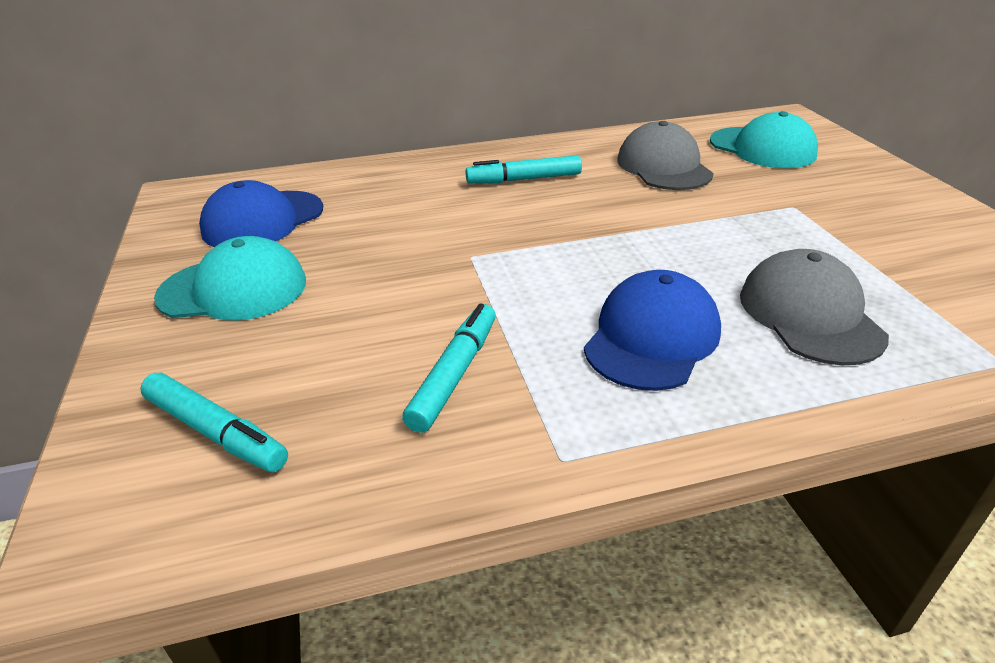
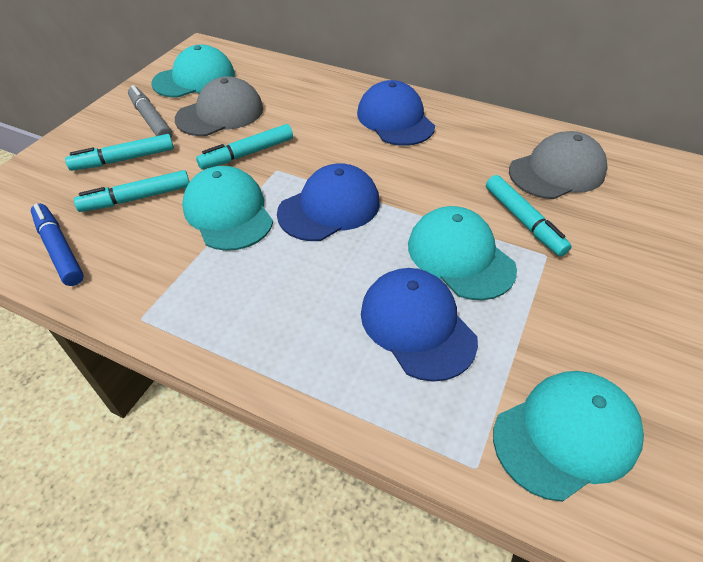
blue cap: [199,180,323,247] [584,270,721,391] = 2 -> [277,164,380,241] [357,80,435,146] [361,268,478,382] = 3
blue marker: none = 0 -> [31,204,84,286] = 1
grey marker: none = 0 -> [128,85,172,138] = 1
turquoise cap: [154,236,306,320] [710,111,818,168] = 2 -> [151,44,235,98] [182,166,273,251] [408,206,517,300] [493,371,644,502] = 4
turquoise marker: [140,373,288,472] [402,303,496,433] [466,155,582,184] = 3 -> [65,134,174,171] [74,170,189,212] [196,124,293,170] [486,175,572,256] = 4

